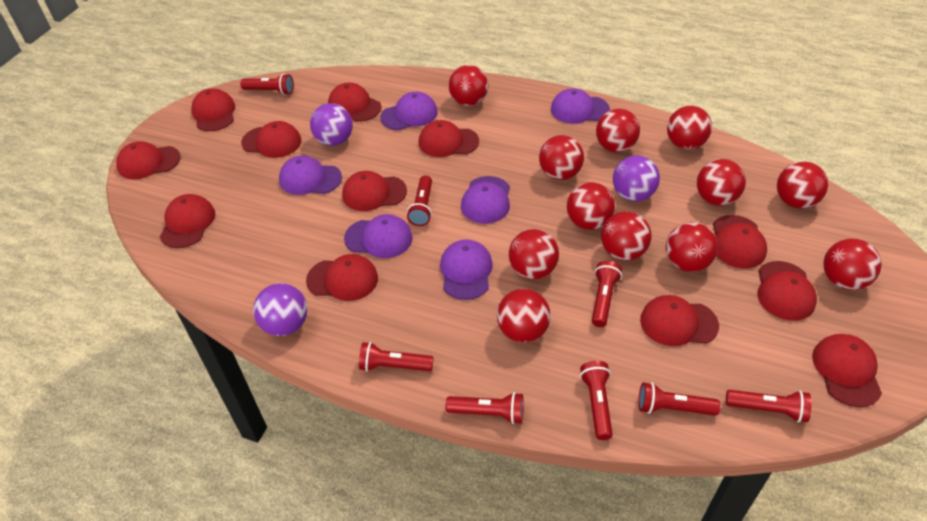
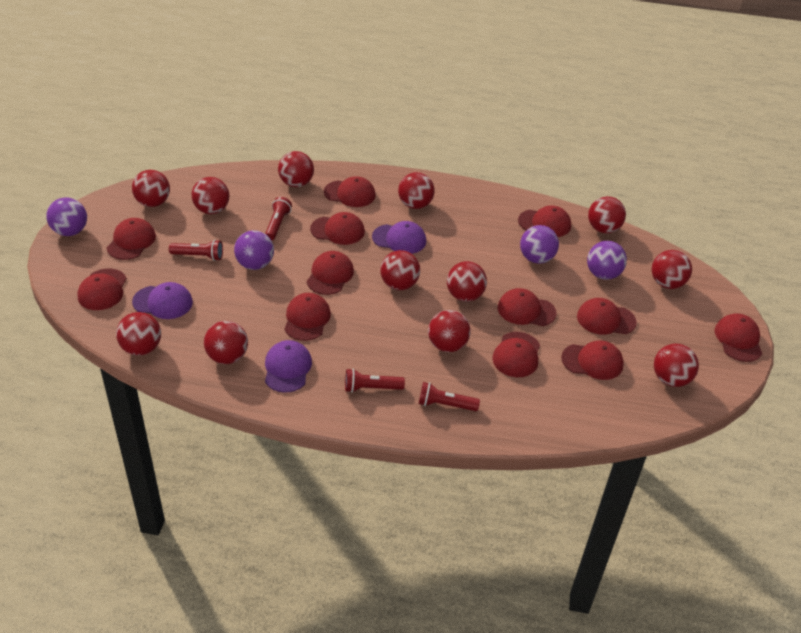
purple ball: [253,283,308,336] [310,103,353,146] [613,155,660,202] = 3 -> [46,197,87,236] [234,230,274,270] [520,225,559,263] [587,241,627,280] = 4
purple cap: [279,156,342,195] [344,214,413,258] [380,92,438,130] [440,239,493,300] [461,176,510,224] [551,88,610,124] = 6 -> [132,282,193,319] [265,340,312,393] [372,221,426,254] = 3
red flashlight: [240,74,294,95] [359,342,434,372] [407,175,432,226] [446,392,524,424] [580,361,613,440] [592,261,622,327] [638,382,721,416] [726,390,811,423] = 8 -> [169,240,223,261] [265,197,292,240] [345,369,405,393] [419,382,480,411] = 4

